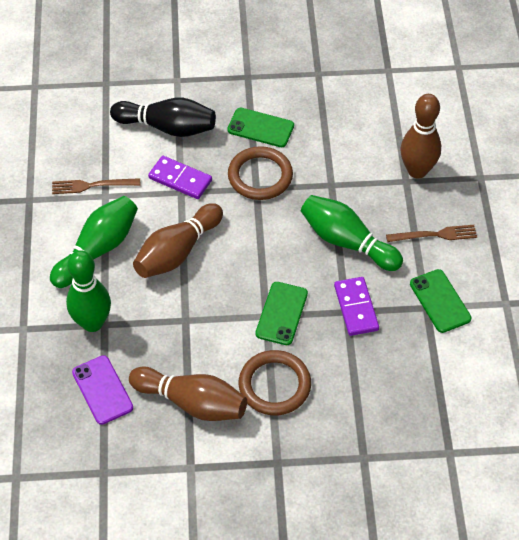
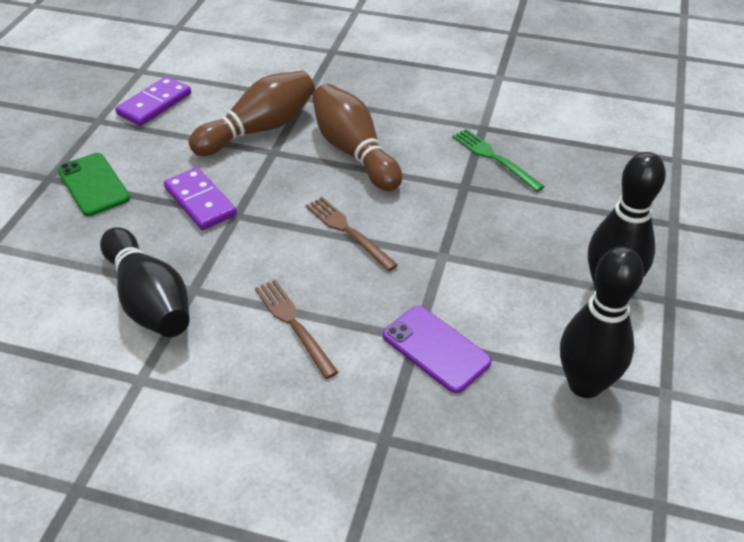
black bowling pin: [110,97,216,137] = 1 -> [100,227,190,337] [560,246,644,398] [588,152,666,290] = 3
brown bowling pin: [129,366,247,421] [133,203,223,278] [400,94,441,178] = 3 -> [189,71,315,156] [312,84,402,191] = 2
brown ring: [228,146,293,200] [239,350,311,415] = 2 -> none = 0
green bowling pin: [50,196,138,288] [66,250,111,332] [301,195,403,271] = 3 -> none = 0
green fork: none = 0 -> [452,129,545,192] = 1
green phone: [227,108,294,147] [255,282,308,345] [410,269,471,333] = 3 -> [57,153,130,216] = 1

